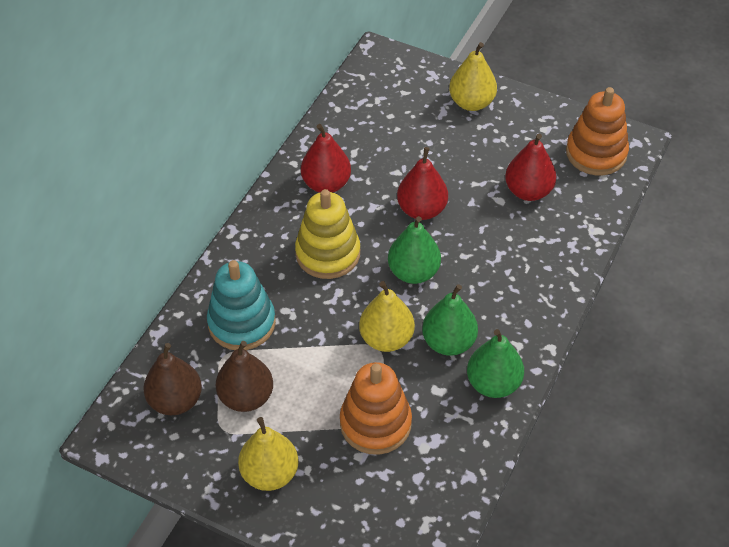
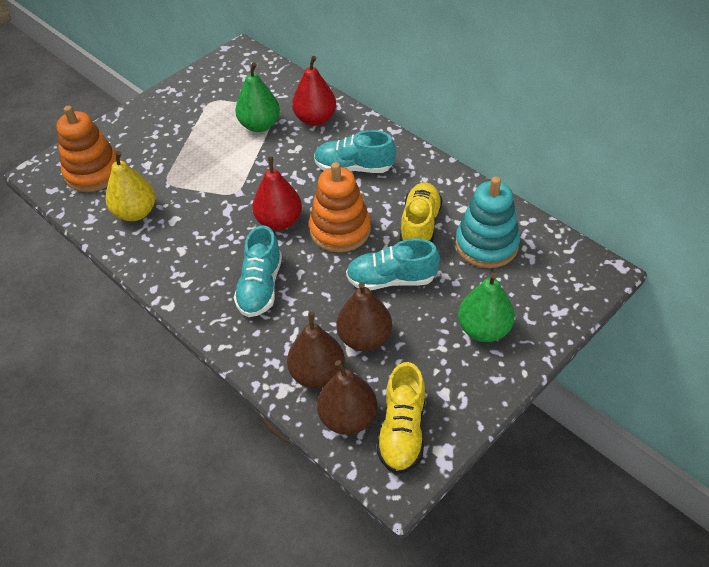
brown pear: [143,343,202,415] [216,341,273,412] = 2 -> [287,312,345,388] [317,360,377,435] [336,282,392,351] = 3
green pear: [388,216,441,284] [422,284,478,356] [467,329,524,398] = 3 -> [235,63,280,132] [458,273,515,342] = 2
red pear: [301,124,351,193] [397,147,448,220] [505,134,556,201] = 3 -> [252,157,302,230] [292,56,336,126] = 2
turquoise shoe: none = 0 -> [234,225,282,317] [314,130,396,173] [346,239,440,290] = 3
yellow pear: [238,417,298,491] [359,281,415,352] [449,42,497,111] = 3 -> [106,151,155,221] = 1
yellow shoe: none = 0 -> [377,362,425,474] [400,182,443,243] = 2
yellow stacking toy: [295,189,360,279] = 1 -> none = 0

